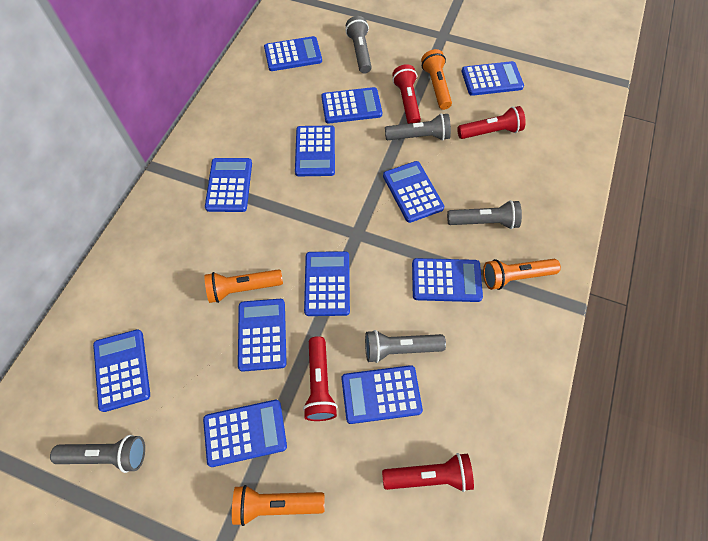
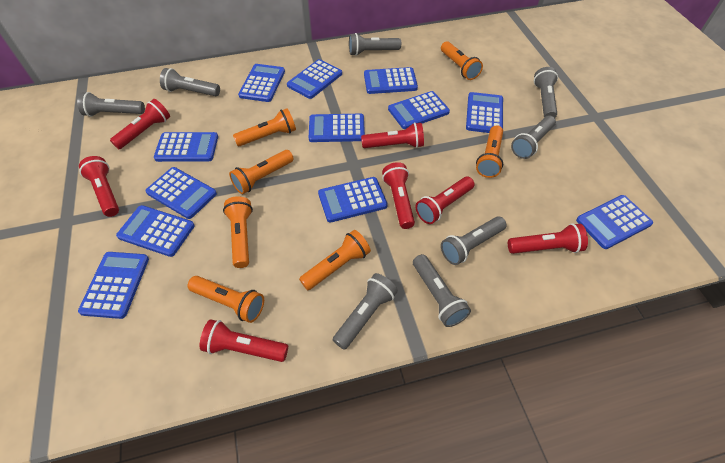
grey flashlight: [50,435,145,473] [346,16,372,74] [365,330,446,363] [385,113,451,141] [447,200,522,229] = 5 -> [77,92,145,117] [160,68,220,96] [333,273,398,350] [349,33,401,56] [413,254,471,327] [441,216,506,265] [511,115,556,159] [534,67,558,118] = 8
orange flashlight: [204,269,283,303] [232,485,325,526] [421,49,452,110] [483,259,561,290] = 4 -> [188,276,264,323] [223,196,253,268] [229,150,294,194] [233,108,296,146] [299,230,371,290] [441,41,483,80] [476,125,503,178] = 7
red flashlight: [303,336,338,421] [382,453,474,492] [392,64,421,124] [457,106,526,139] = 4 -> [79,156,119,217] [110,99,170,149] [200,319,288,362] [361,122,424,148] [382,162,415,229] [415,176,474,224] [508,223,588,254] = 7

